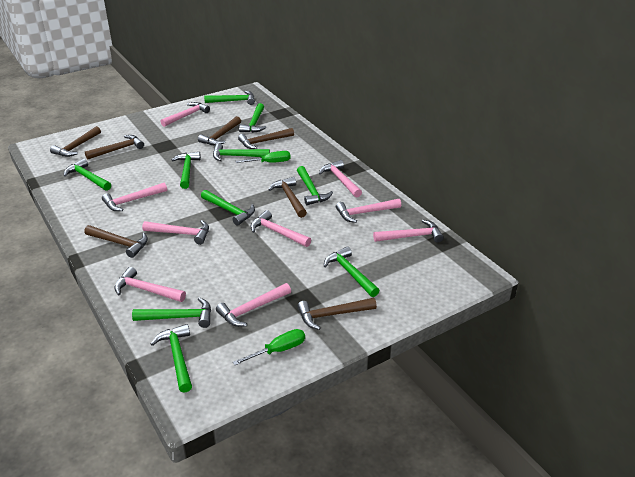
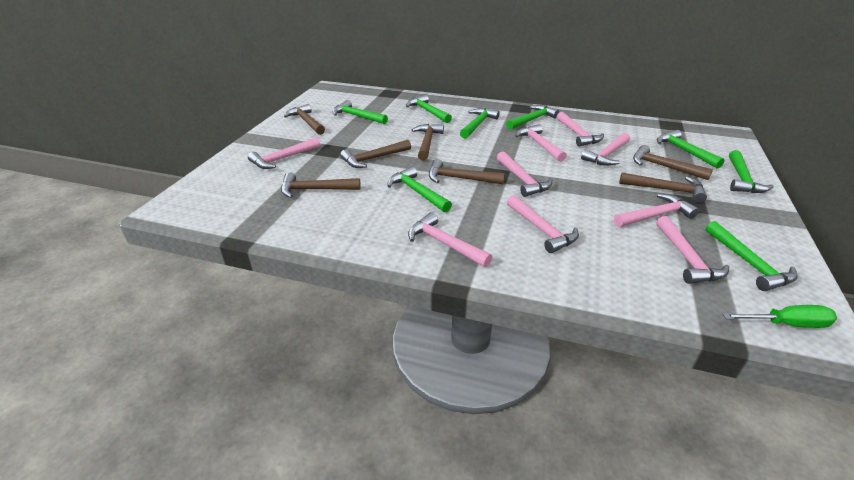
green hammer: [64,159,111,191] [132,297,211,328] [151,324,192,393] [171,152,201,189] [201,190,255,226] [204,91,255,105] [213,143,270,162] [239,103,266,133] [297,166,333,205] [324,246,380,297] = 10 -> [333,100,388,124] [388,166,452,213] [406,94,452,123] [460,108,500,139] [506,105,559,130] [657,130,724,168] [705,221,798,291] [729,150,774,193] = 8
green screwdriver: [233,329,305,365] [235,151,291,163] = 2 -> [723,305,837,328] = 1

